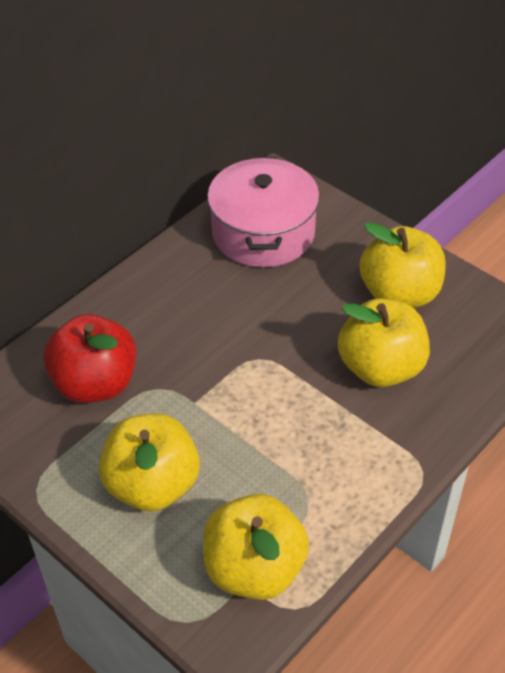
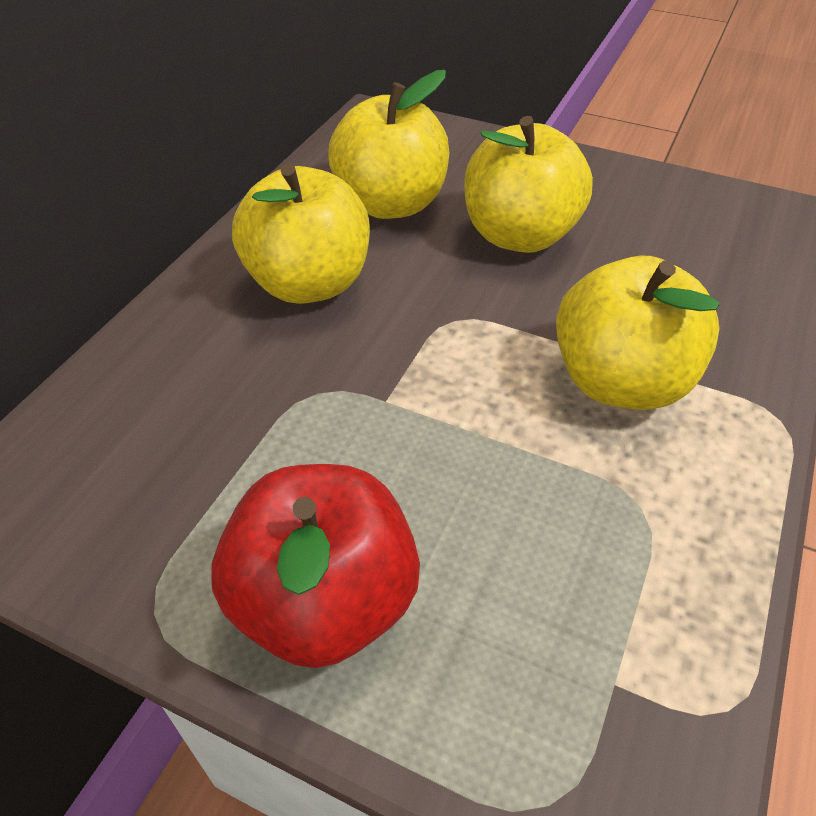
pink pot: [207,157,320,268] = 1 -> none = 0

